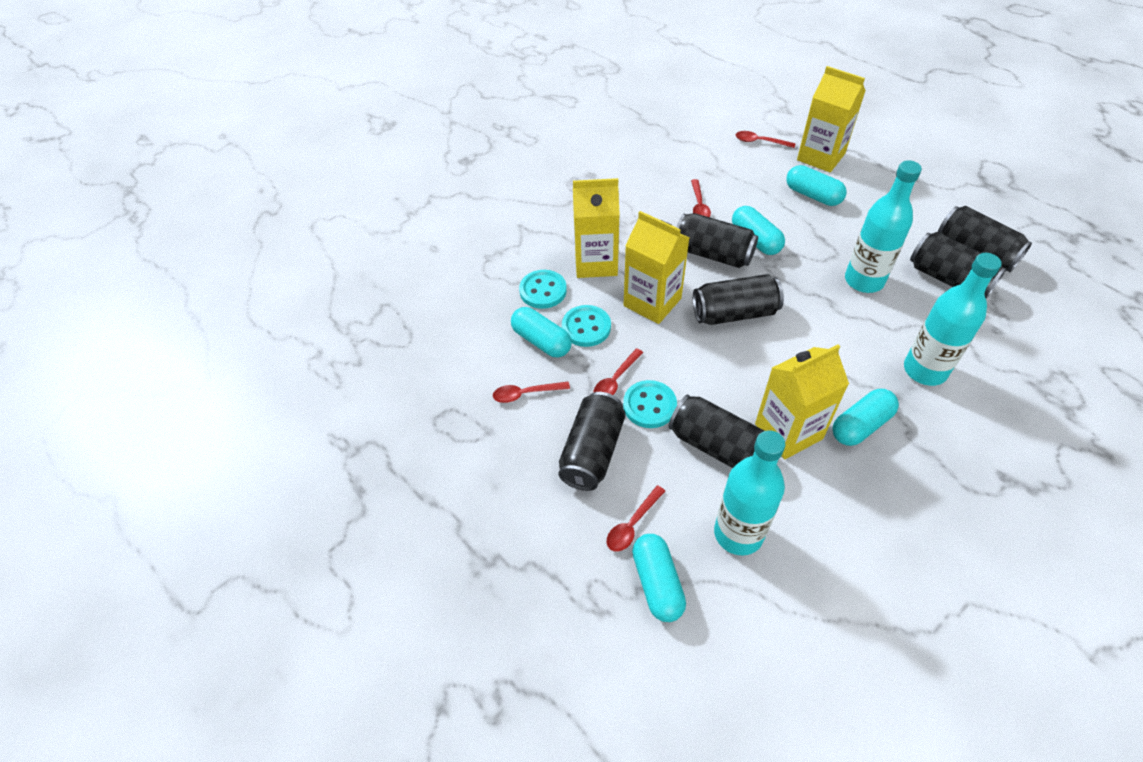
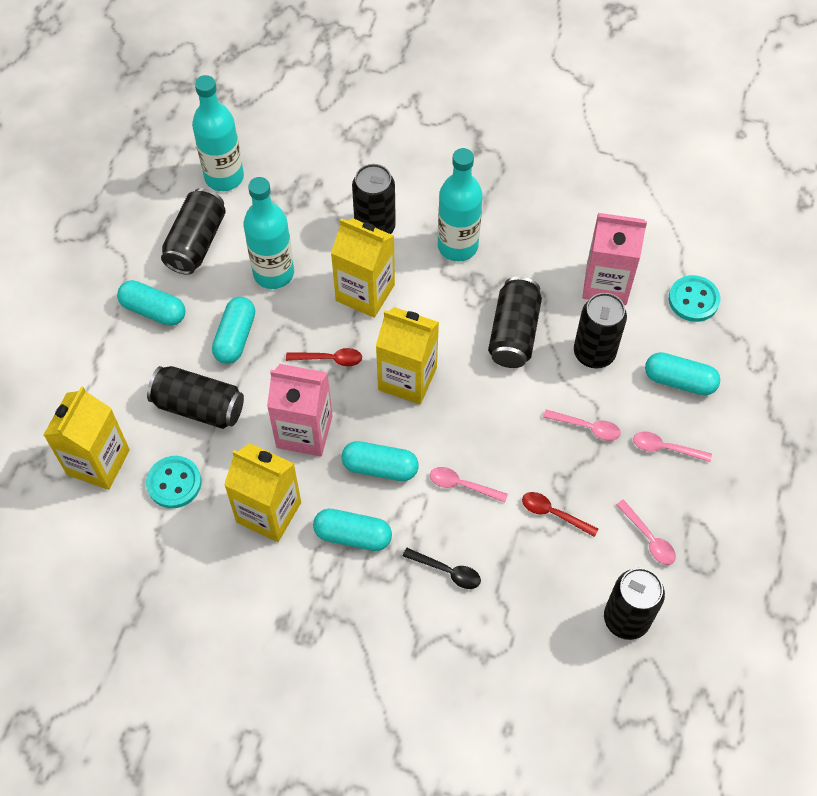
black spoon: none = 0 -> [403,548,481,589] = 1
pink carton: none = 0 -> [267,364,333,457] [582,213,647,305] = 2
pink spoon: none = 0 -> [430,467,508,502] [543,409,621,441] [616,500,676,565] [633,431,712,462] = 4
red spoon: [493,382,570,403] [594,348,643,395] [607,485,665,552] [691,179,711,217] [736,131,796,148] = 5 -> [286,348,362,366] [522,492,598,537] = 2
turquoise button: [519,270,567,309] [562,305,611,347] [623,380,677,428] = 3 -> [146,456,201,508] [669,275,720,322] = 2

